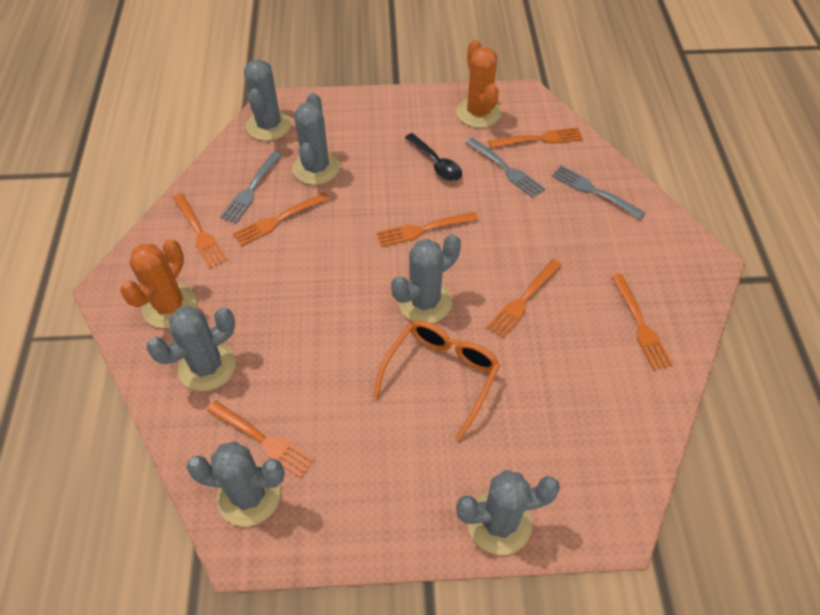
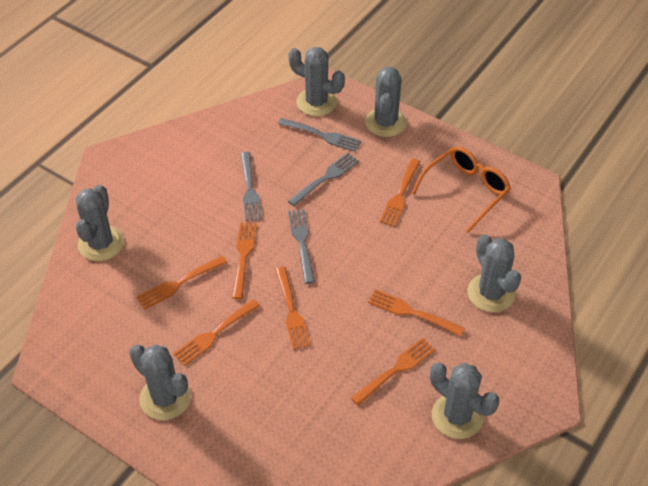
black spoon: [405,133,462,181] = 1 -> none = 0
grey fork: [220,151,282,223] [466,137,545,198] [552,165,645,220] = 3 -> [241,152,262,221] [278,118,361,152] [288,153,359,206] [288,209,315,284] = 4
orange cactus: [120,239,197,328] [456,40,501,128] = 2 -> none = 0

